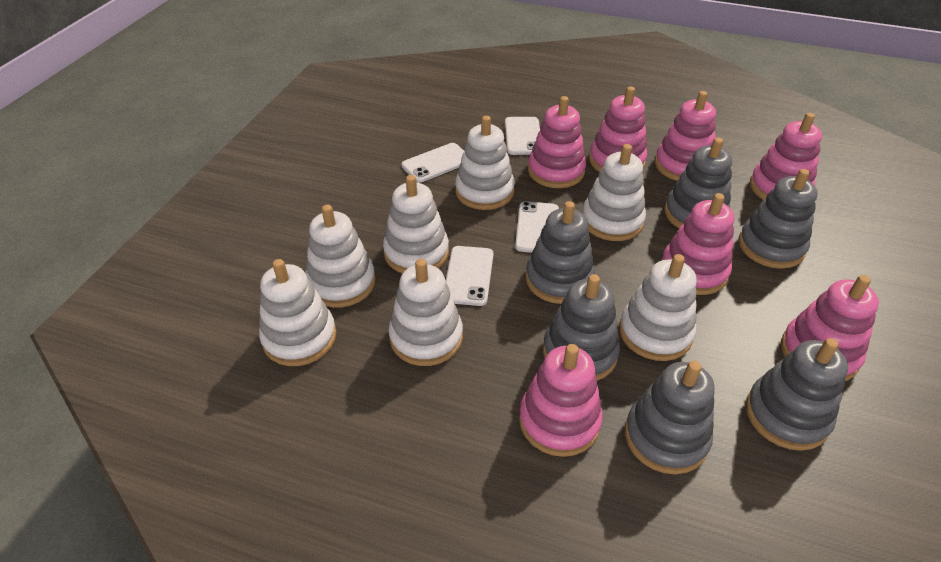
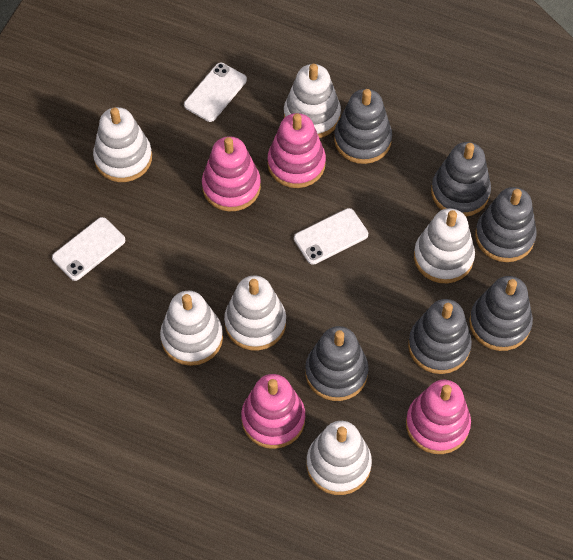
pink stacking toy: [519,344,603,457] [528,96,586,188] [589,86,647,172] [655,91,716,181] [661,193,734,295] [750,113,822,200] [781,275,879,381] = 7 -> [202,136,261,211] [241,374,305,449] [268,113,326,188] [406,380,471,454] = 4
white phone: [402,143,464,182] [446,246,493,306] [505,117,540,155] [515,201,559,253] = 4 -> [52,217,125,281] [184,63,247,122] [294,208,368,265] = 3
white stacking toy: [259,259,336,366] [305,205,376,308] [383,175,449,273] [389,259,463,366] [455,116,515,210] [582,144,646,241] [619,254,696,361] = 7 -> [93,107,152,182] [160,291,223,366] [224,275,286,350] [284,64,341,138] [307,421,372,495] [414,208,475,283] = 6

